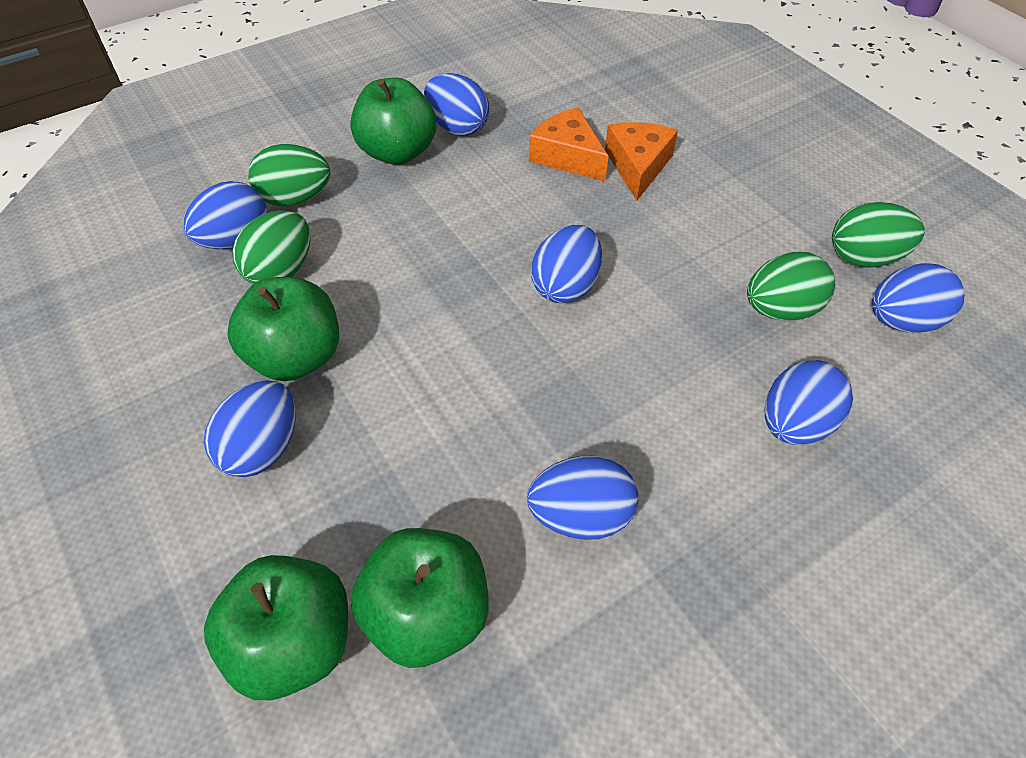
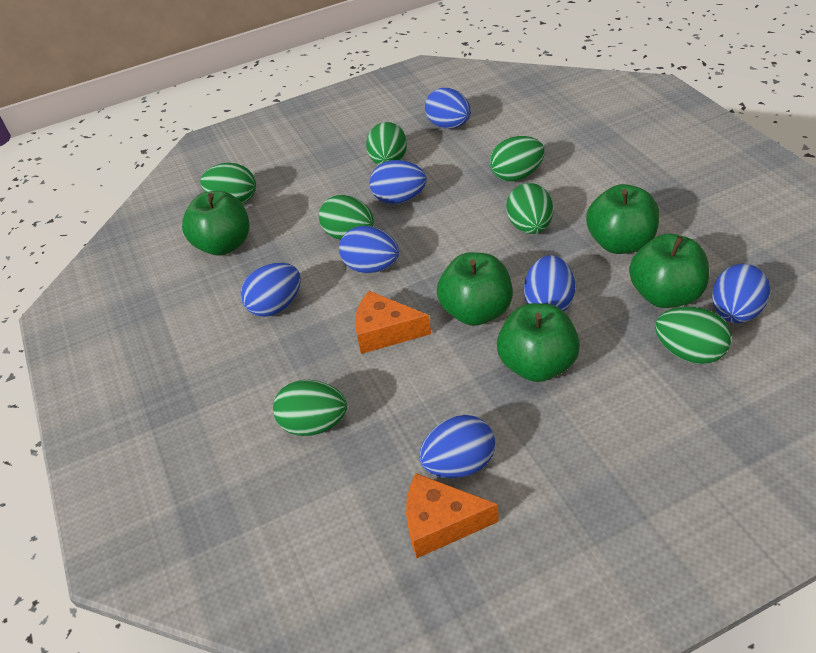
green apple: [204,555,348,700] [227,277,339,381] [350,78,436,165] [351,528,489,668] = 4 -> [182,191,249,256] [437,252,513,326] [497,303,580,382] [586,184,659,254] [629,234,709,308] = 5
green egg: [232,210,310,284] [248,144,331,206] [747,252,835,321] [832,202,925,268] = 4 -> [200,163,256,204] [273,380,347,436] [319,195,374,240] [366,122,407,165] [490,136,545,182] [506,183,553,234] [655,307,731,364] = 7

